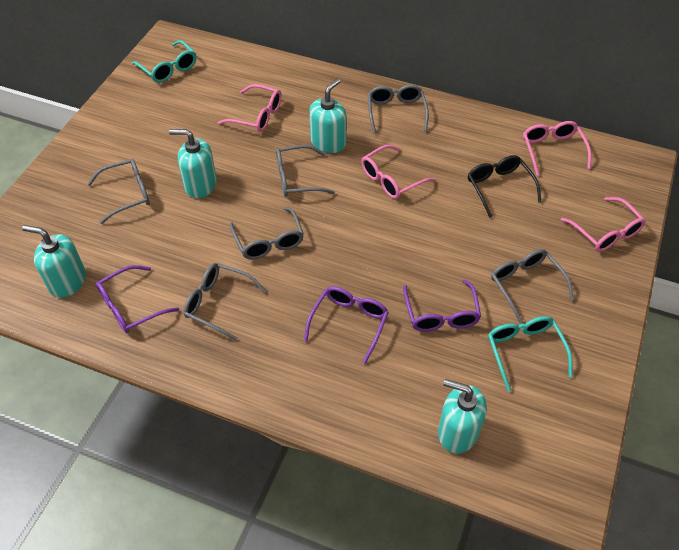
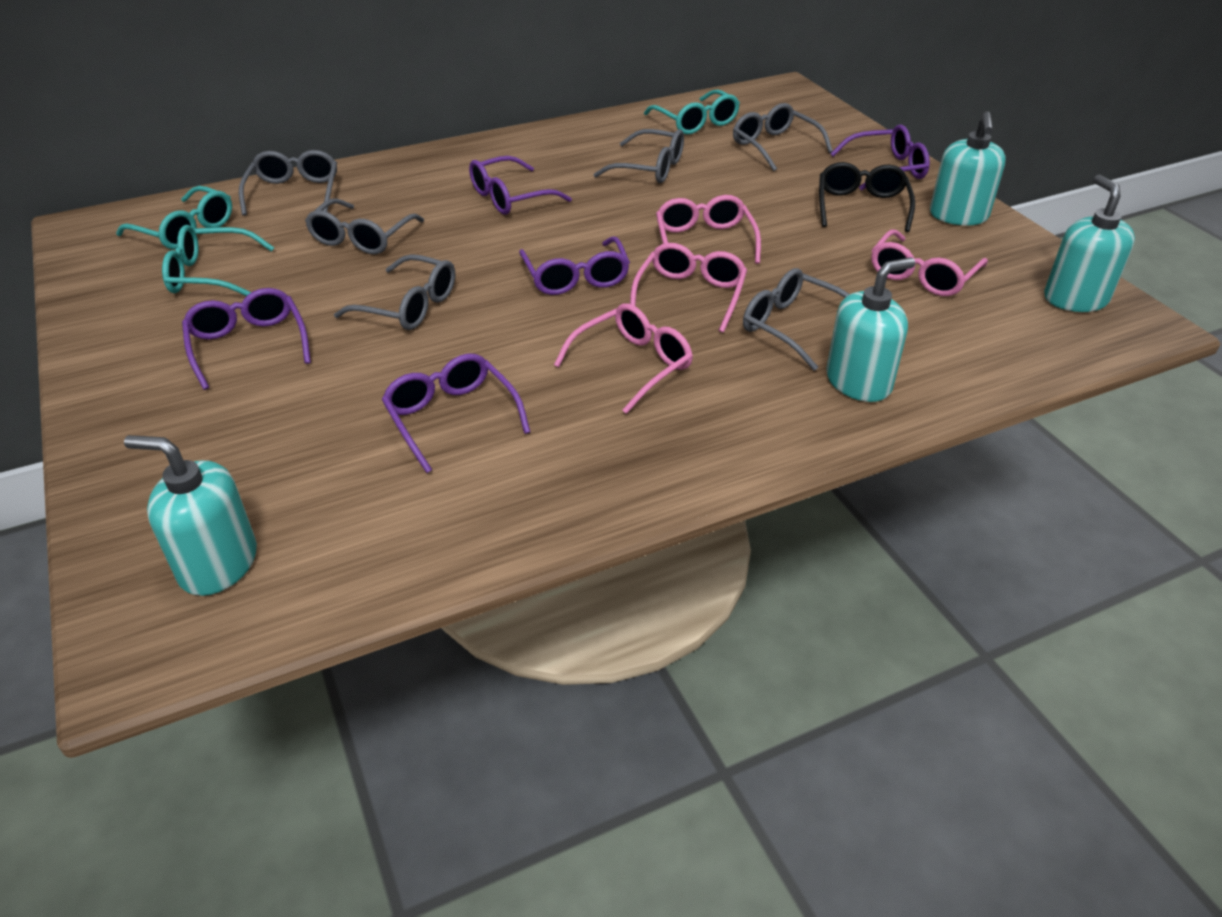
purple glasses: [96,265,179,333] [304,286,389,364] [403,280,481,332] = 3 -> [182,288,311,390] [382,353,530,473] [469,156,572,215] [519,236,630,295] [830,125,930,191] = 5
turquoise glasses: [132,40,196,83] [488,316,573,391] = 2 -> [116,186,232,250] [162,225,274,296] [644,89,740,134] = 3

